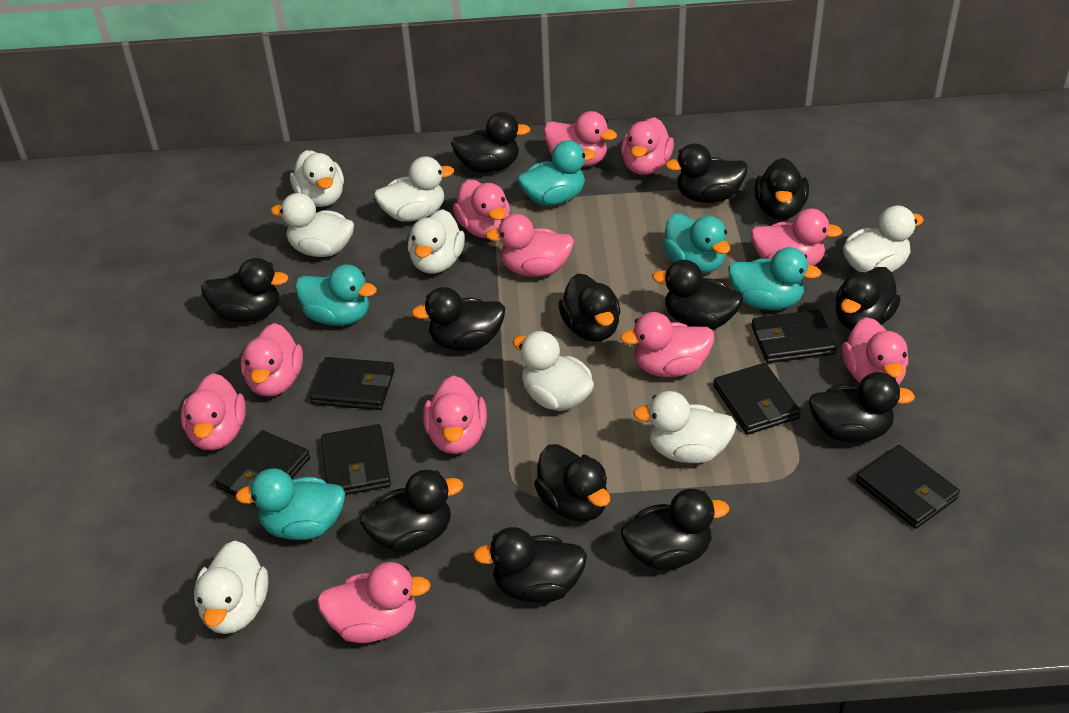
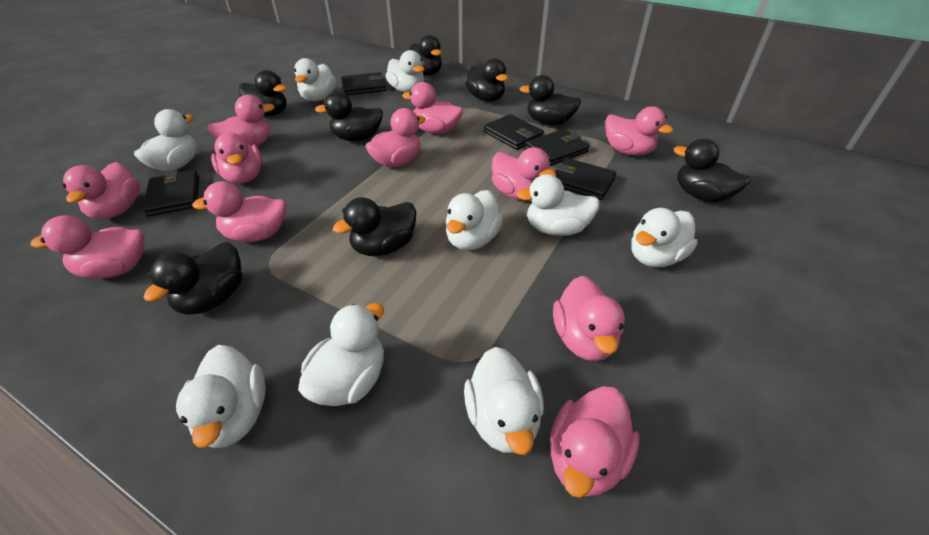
black duck: [201,258,289,322] [360,470,463,552] [411,287,505,351] [451,112,530,172] [473,527,587,603] [534,444,610,521] [558,274,621,342] [621,489,729,570] [652,260,743,329] [665,143,747,203] [754,158,809,220] [809,372,915,443] [835,267,901,330] = 13 -> [143,242,242,315] [239,70,287,116] [315,91,383,141] [333,197,417,256] [409,35,442,76] [465,58,508,102] [519,75,581,125] [674,138,750,202] = 8
black wallet: [215,430,310,506] [310,357,395,410] [321,424,391,495] [714,363,801,435] [752,310,837,363] [856,445,960,529] = 6 -> [143,170,199,216] [341,72,386,95] [484,114,544,150] [526,129,590,166] [555,158,616,200] = 5
turquoise duck: [235,468,345,540] [295,264,377,326] [518,140,596,206] [663,213,730,273] [728,247,822,310] = 5 -> none = 0
white duck: [194,541,268,634] [271,193,354,257] [290,150,344,207] [374,156,454,222] [408,209,465,274] [513,331,594,411] [633,391,737,463] [843,206,924,272] = 8 -> [134,109,197,172] [176,345,266,448] [294,58,336,101] [298,303,384,406] [386,50,425,93] [446,190,503,250] [464,347,544,455] [516,174,600,236] [631,208,698,267] = 9

